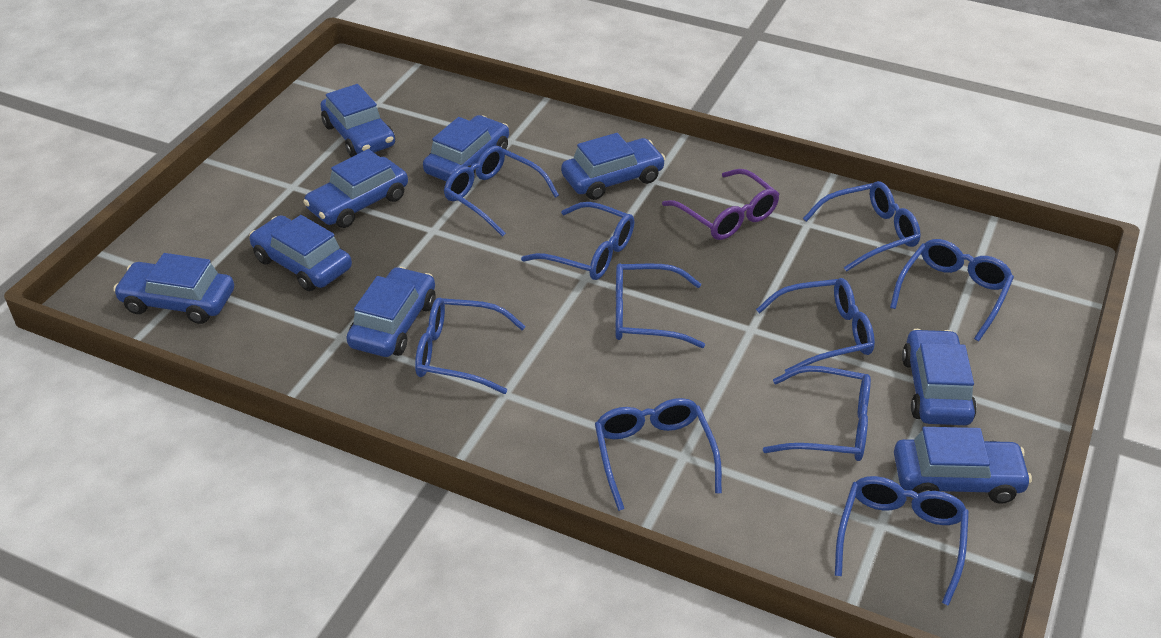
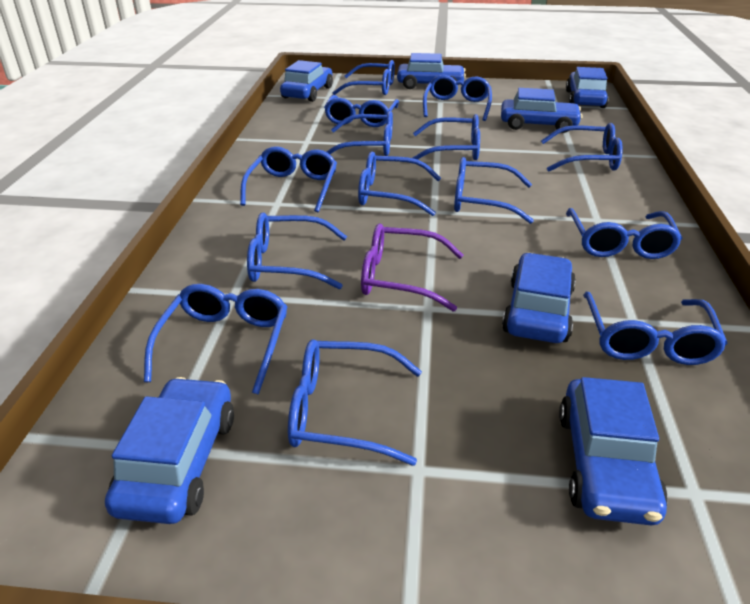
blue car: [113,253,234,324] [249,215,352,291] [303,149,408,228] [320,84,395,157] [346,267,436,357] [423,115,509,181] [561,133,666,200] [894,427,1032,504] [902,329,977,425] = 9 -> [105,377,234,524] [280,60,333,102] [397,53,466,89] [501,88,583,133] [502,253,576,343] [559,377,668,525] [566,67,609,108] = 7
blue glasses: [415,298,526,394] [444,146,559,237] [521,202,634,280] [595,398,722,511] [616,263,705,348] [756,278,875,373] [763,366,871,461] [803,181,921,272] [835,476,969,606] [890,239,1014,341] = 10 -> [144,284,288,395] [240,146,337,212] [247,212,347,289] [288,340,422,466] [324,95,399,127] [327,111,393,156] [332,60,395,95] [358,152,441,216] [412,114,480,160] [423,75,492,121] [454,157,534,224] [541,123,623,172] [566,208,683,259] [583,292,728,365] = 14

